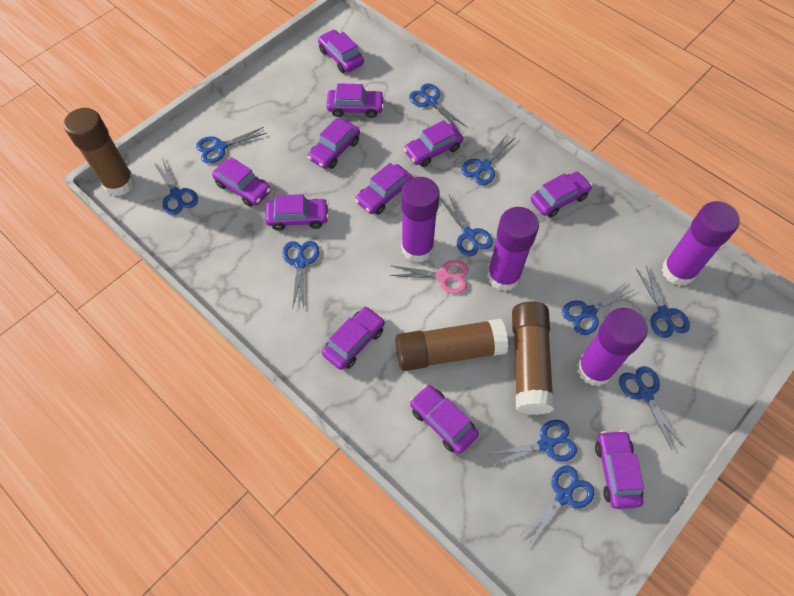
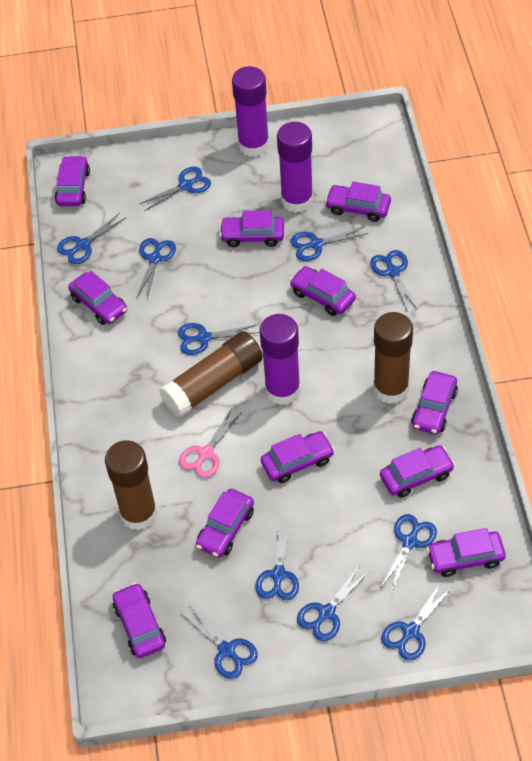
purple glue stick: [401,177,440,263] [487,207,539,291] [577,308,648,386] [662,201,740,286] = 4 -> [232,66,269,157] [259,314,301,405] [277,122,313,213] = 3

